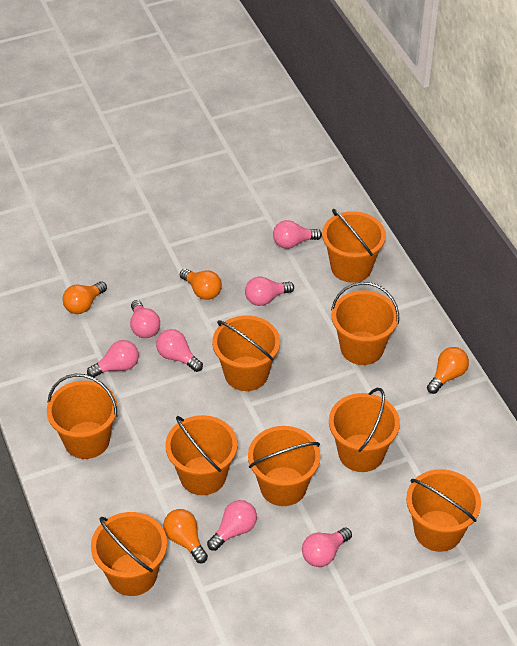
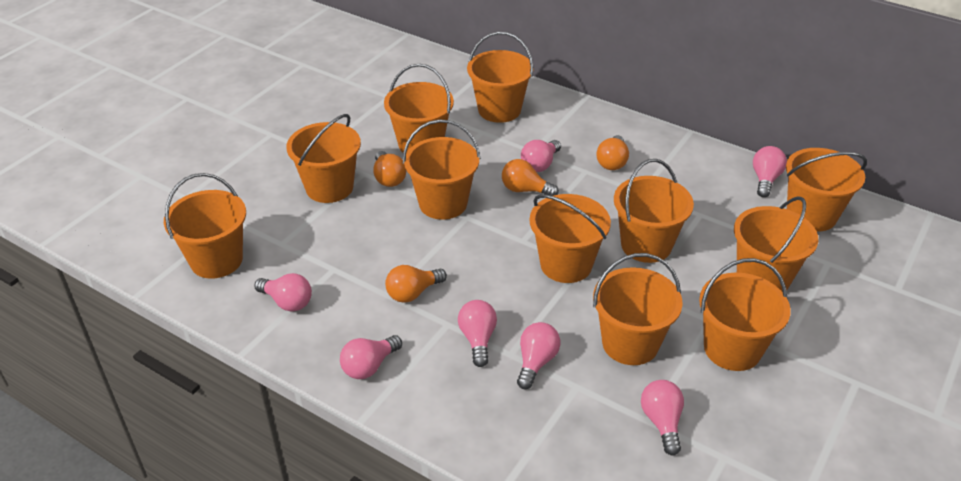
orange bucket: [47,374,117,459] [91,512,167,596] [165,415,238,495] [212,316,280,391] [248,426,320,506] [322,209,386,283] [329,388,400,472] [331,282,399,365] [406,469,481,552] = 9 -> [164,173,246,279] [286,114,361,203] [384,64,454,153] [403,119,481,220] [467,32,534,123] [529,194,611,283] [593,253,683,365] [614,159,694,263] [699,258,791,371] [734,196,818,292] [786,148,867,231] = 11

